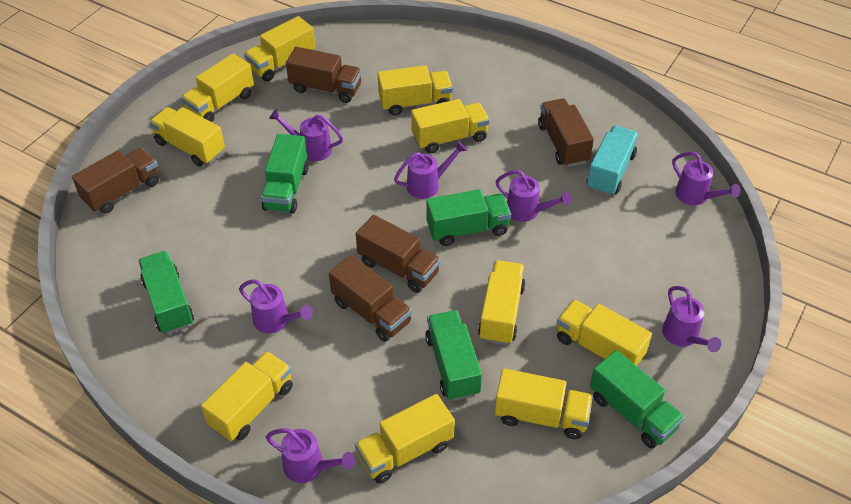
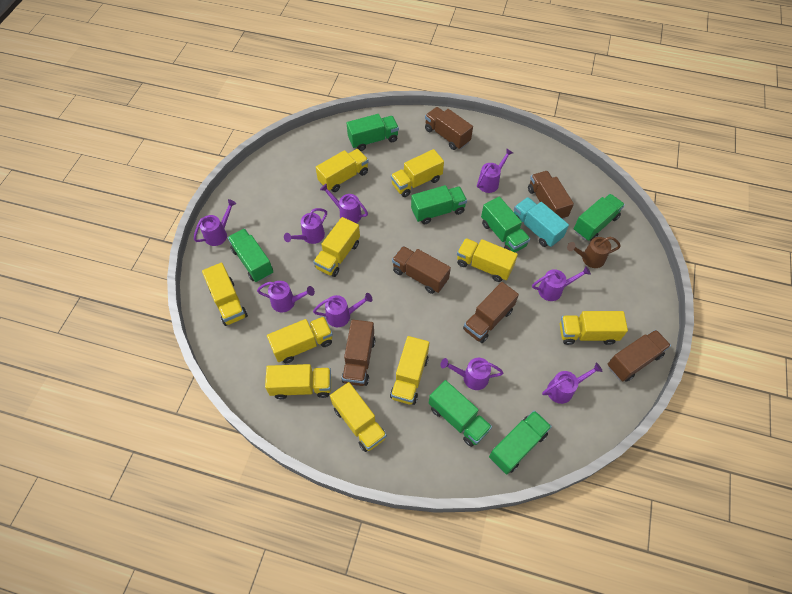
brown truck: [72,148,159,214] [286,47,362,103] [329,255,412,342] [356,215,441,293] [538,98,594,167] = 5 -> [341,320,375,386] [392,246,451,294] [425,107,473,150] [463,282,519,343] [528,171,574,219] [607,330,671,382] = 6
brown watering can: none = 0 -> [567,237,621,268] = 1
green truck: [138,251,194,334] [261,134,308,213] [425,310,482,401] [427,189,511,246] [590,350,685,448] = 5 -> [228,228,273,282] [347,114,399,151] [411,185,467,224] [429,380,492,447] [481,197,530,252] [489,410,552,475] [574,194,625,241] = 7
purple watering can: [239,279,313,333] [266,428,355,483] [269,109,343,161] [394,141,467,199] [496,170,571,222] [662,286,721,352] [672,152,741,205] = 7 -> [194,199,236,246] [257,281,315,312] [284,208,327,244] [313,293,373,327] [320,184,368,223] [440,358,504,390] [477,148,513,193] [532,266,591,301] [542,363,603,404] = 9

